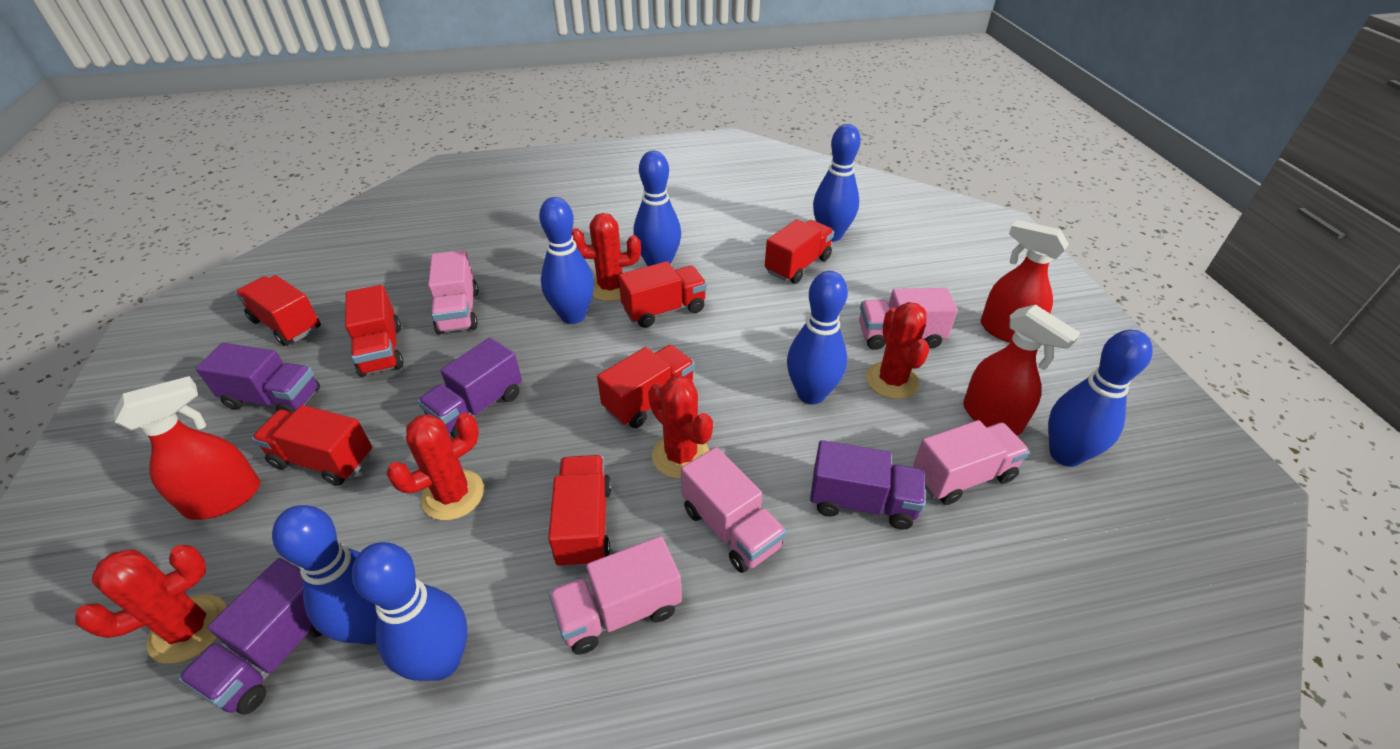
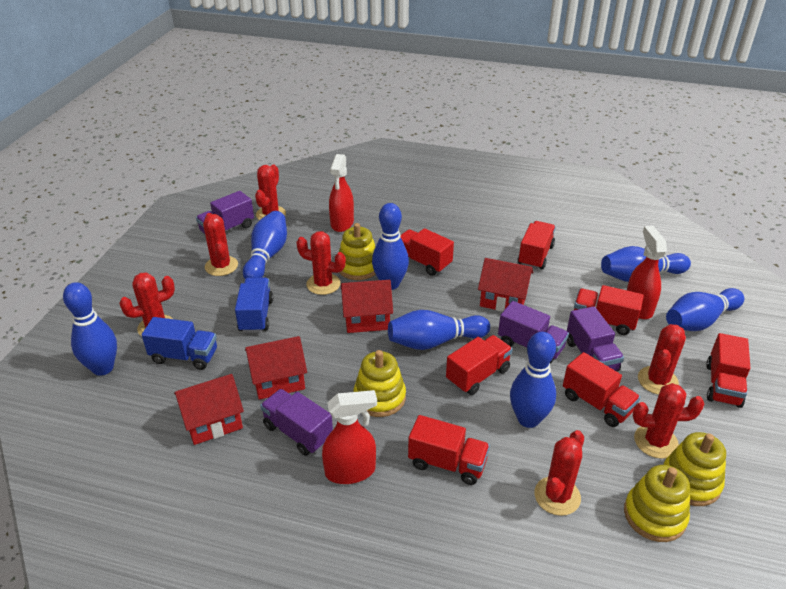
blue truck: none = 0 -> [142,317,217,370] [235,278,273,333] = 2
pink truck: [428,250,478,334] [549,536,682,655] [681,447,786,573] [859,288,958,350] [913,420,1030,505] = 5 -> none = 0
red cactus: [75,545,227,664] [387,413,484,520] [572,213,641,301] [648,375,713,479] [866,302,929,399] = 5 -> [119,272,175,336] [203,213,238,276] [255,165,286,220] [296,231,346,295] [534,430,584,516] [633,383,705,459] [638,324,686,395] = 7
red house: none = 0 -> [174,374,244,445] [245,336,307,400] [341,280,393,333] [478,258,533,312] = 4
yellow stacking toy: none = 0 -> [339,223,375,280] [354,350,406,417] [624,465,690,542] [663,432,726,506] = 4

